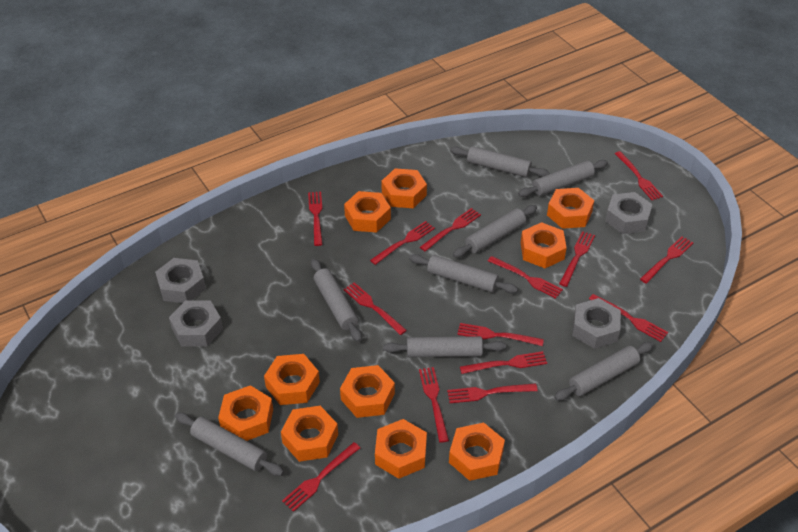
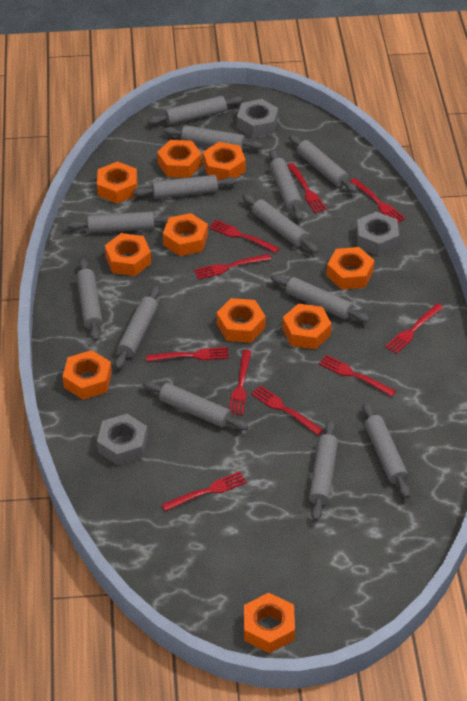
grey nut: [155,258,206,303] [169,301,223,347] [572,298,621,349] [605,192,653,234] = 4 -> [97,414,148,466] [237,99,278,138] [356,212,399,256] = 3
grey rolling pin: [175,412,284,476] [311,259,362,342] [383,336,506,357] [409,254,518,293] [450,146,550,177] [453,205,537,258] [518,160,608,197] [554,342,653,401] = 8 -> [67,211,174,233] [77,258,102,341] [115,286,160,369] [133,175,237,199] [143,380,248,430] [148,96,243,125] [163,125,263,150] [242,194,318,253] [269,150,303,221] [270,274,370,323] [289,135,357,193] [309,420,338,521] [362,402,410,498] = 13
red fork: [282,442,360,512] [308,192,323,246] [343,282,407,335] [370,221,435,265] [419,367,449,443] [420,208,481,251] [447,383,538,403] [457,323,544,346] [460,351,547,374] [488,256,563,299] [559,231,595,287] [589,294,668,342] [615,151,663,200] [640,236,693,283] = 14 -> [146,347,229,362] [161,471,247,511] [194,254,271,279] [209,220,280,253] [229,350,251,415] [251,385,323,435] [287,163,327,213] [319,355,396,397] [350,178,406,223] [385,303,443,354] = 10

